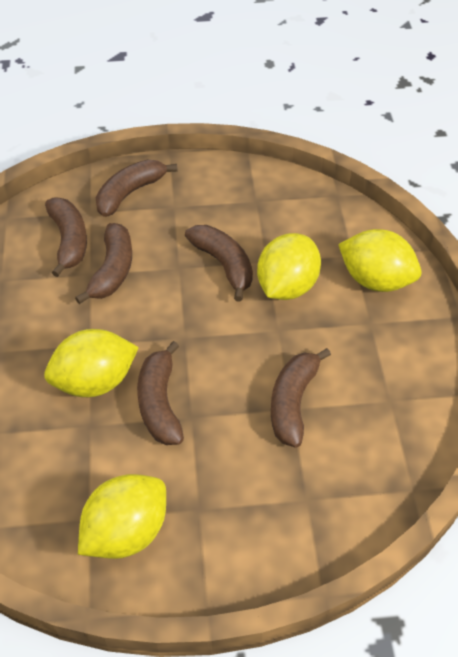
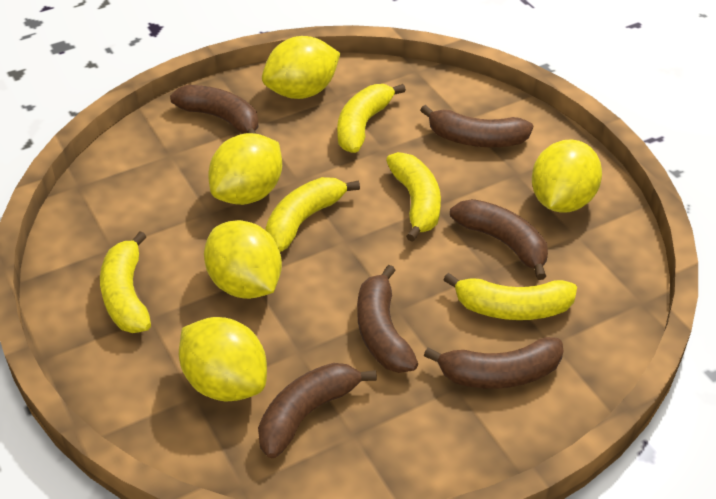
yellow banana: none = 0 -> [100,231,151,333] [265,177,360,252] [337,84,406,153] [386,152,441,242] [443,273,577,320] = 5
yellow lemon: [44,329,139,397] [78,474,166,559] [257,233,321,300] [338,229,421,292] = 4 -> [179,317,267,402] [204,220,282,299] [208,133,282,205] [262,36,340,99] [532,140,602,213] = 5

